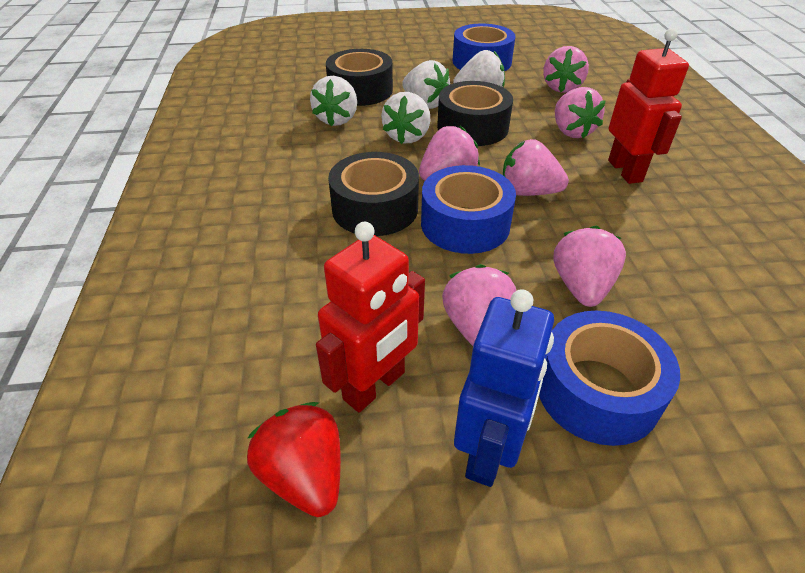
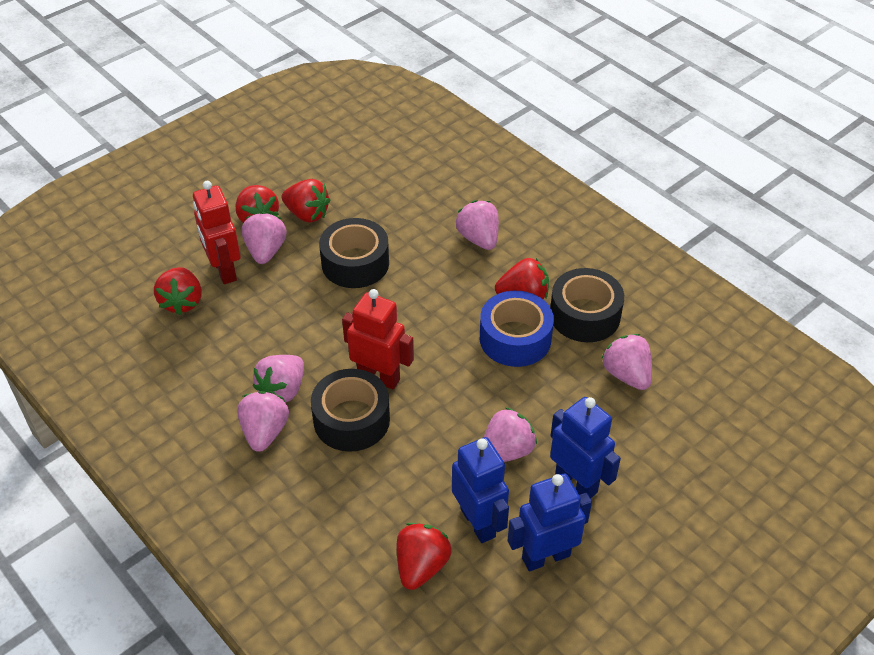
blue robot: [454,289,554,487] = 1 -> [452,437,509,543] [507,474,592,571] [550,397,621,499] = 3
blue tape: [421,165,516,254] [453,24,516,71] [539,311,680,446] = 3 -> [480,291,554,367] = 1
red strawberry: [247,402,341,517] = 1 -> [154,267,202,315] [235,185,279,223] [282,179,331,223] [397,523,452,590] [495,258,549,299] = 5
white strawberry: [310,76,357,126] [381,92,430,144] [402,60,450,109] [453,50,505,87] = 4 -> none = 0

